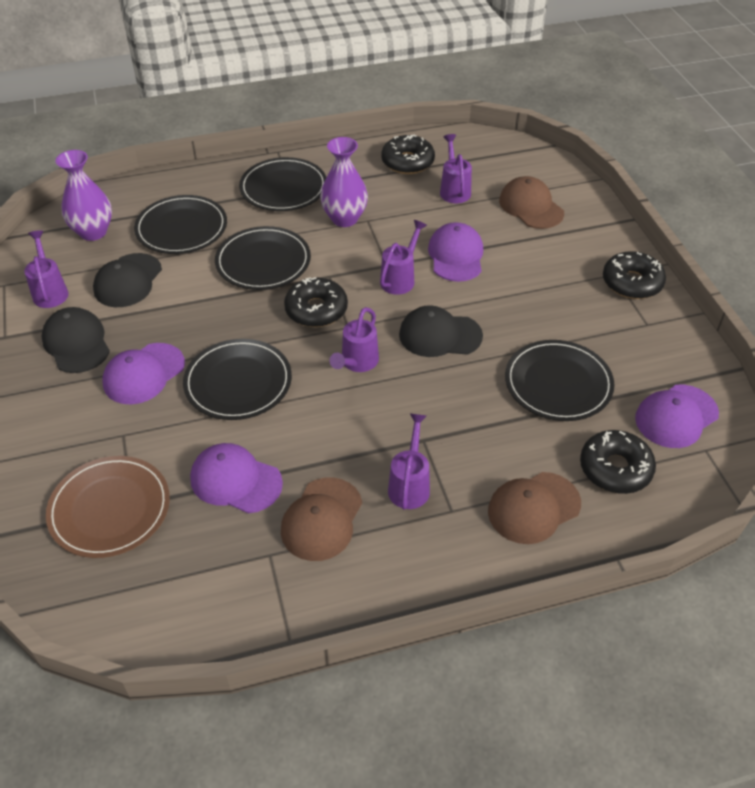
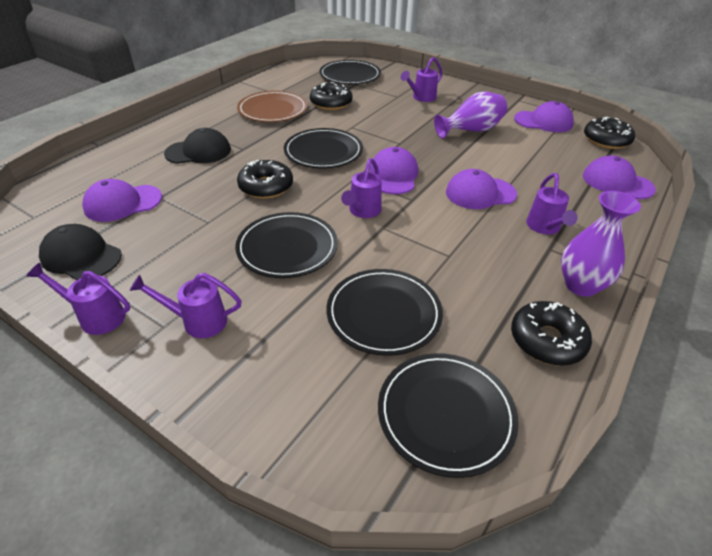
black cap: [41,307,110,373] [93,253,162,307] [399,305,483,357] = 3 -> [39,224,122,280] [164,128,231,164] = 2
brown cap: [281,477,362,561] [488,472,581,544] [499,176,564,229] = 3 -> none = 0
purple cap: [103,343,185,404] [190,443,283,514] [428,222,483,282] [635,385,719,448] = 4 -> [82,179,162,222] [370,147,418,194] [446,169,517,209] [514,101,574,132] [583,155,656,199] = 5

